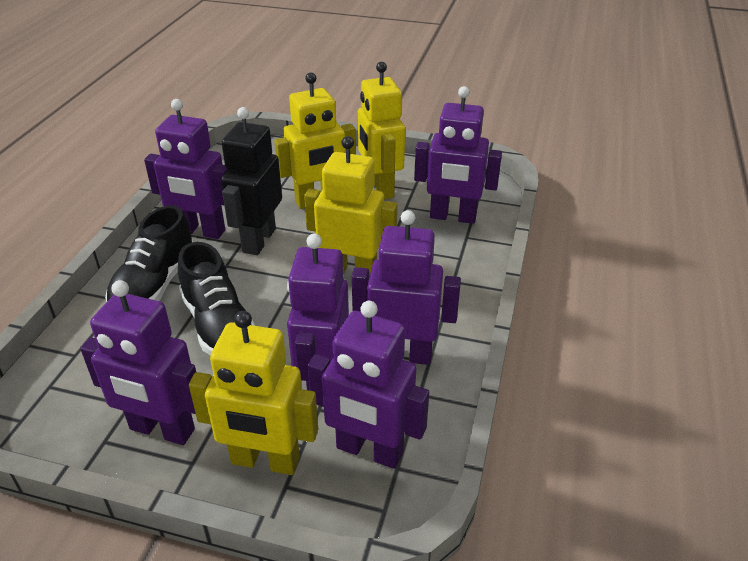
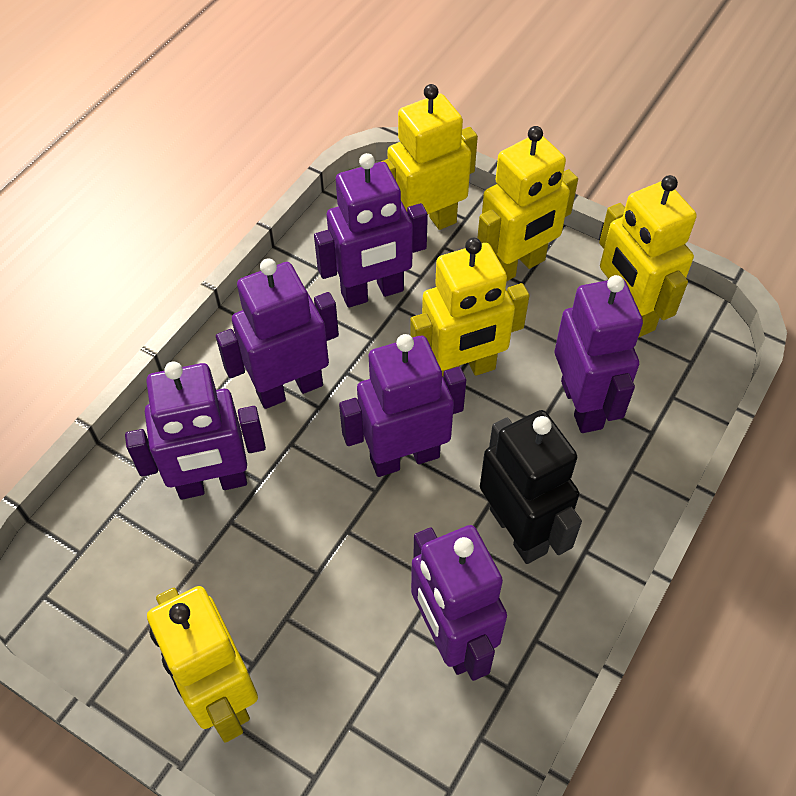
black shoe: [105,205,194,302] [178,242,255,355] = 2 -> none = 0
yellow robot: [189,311,318,475] [274,72,356,209] [304,136,398,277] [358,62,405,200] = 4 -> [147,586,258,743] [381,84,478,230] [410,238,529,376] [477,126,578,282] [599,175,697,338] = 5

